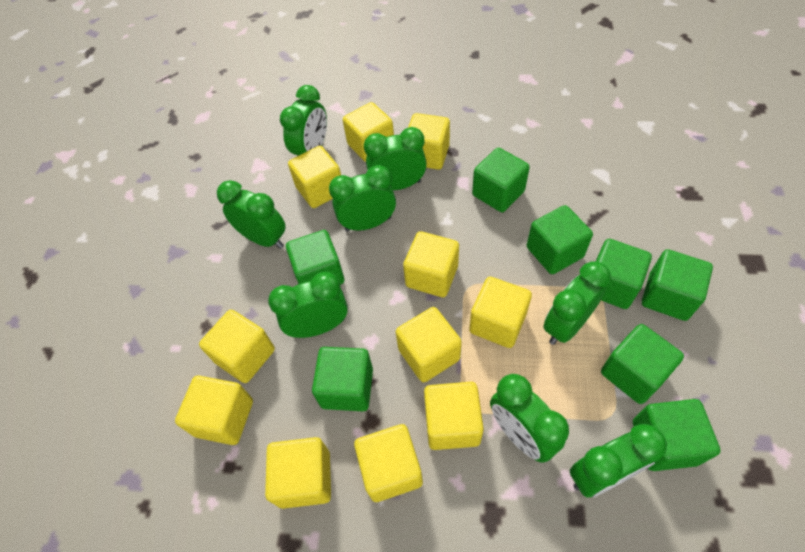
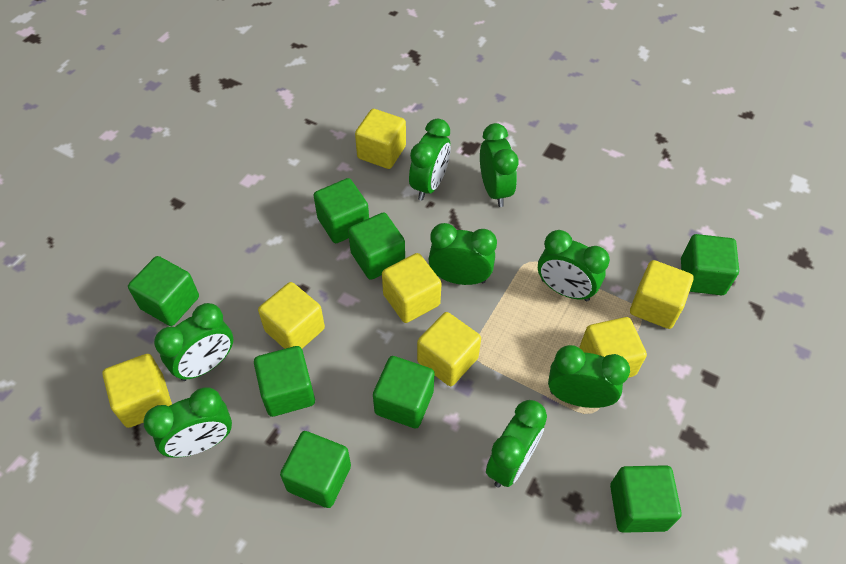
yellow cube: [175,375,253,445] [199,310,275,383] [265,437,331,509] [288,146,341,208] [343,102,394,162] [354,424,423,502] [396,307,462,382] [403,231,459,297] [408,113,450,170] [424,382,484,450] [469,277,532,348] = 11 -> [102,354,172,428] [258,282,325,349] [355,109,406,169] [382,253,442,323] [417,312,481,386] [579,317,647,378] [630,260,693,329] = 7

